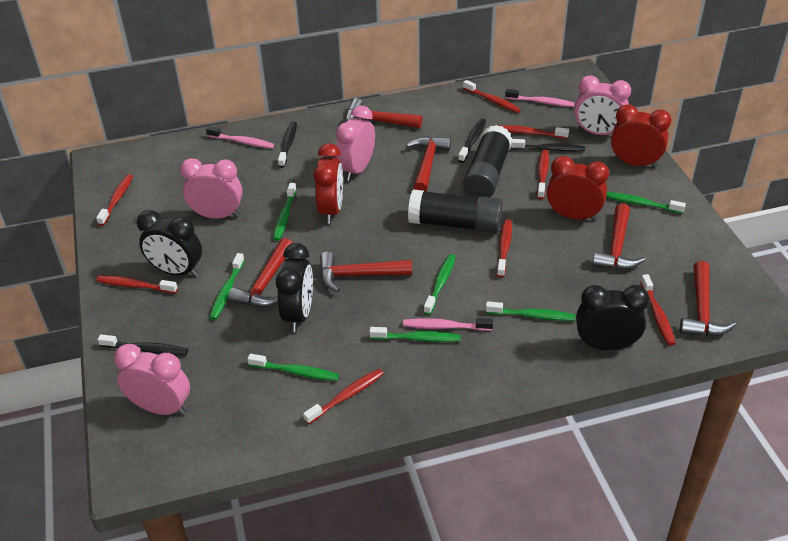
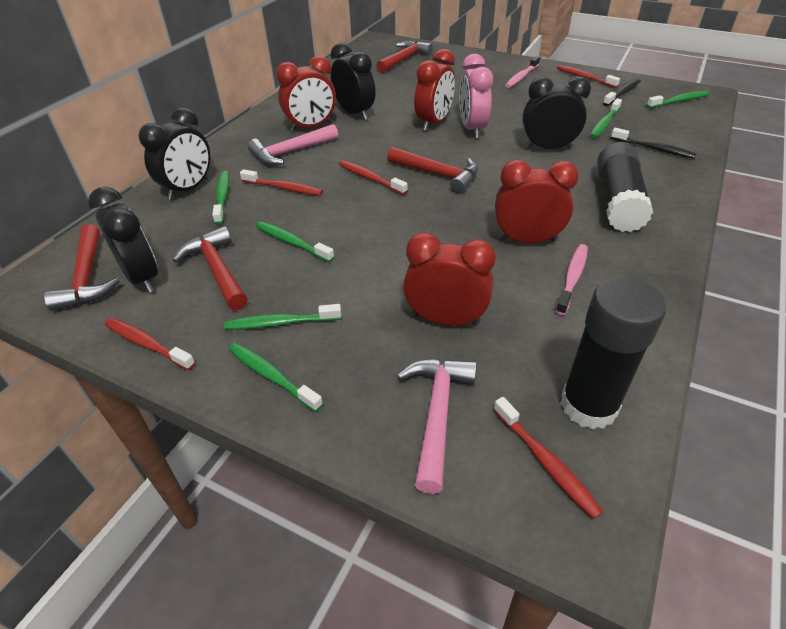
black clock: [137,210,202,277] [276,243,313,332] [576,285,649,350] = 3 -> [88,187,158,293] [139,107,210,200] [331,42,375,120] [522,76,591,149] = 4
black toothbrush: [98,334,188,355] [278,122,297,168] [458,119,486,163] [511,139,585,151] = 4 -> [603,79,641,106] [611,128,696,159] = 2
green toothbrush: [209,253,245,320] [247,354,339,381] [273,183,297,241] [370,327,461,342] [424,254,456,315] [486,301,575,321] [606,192,686,214] = 7 -> [212,171,229,225] [224,304,341,330] [228,343,323,412] [256,221,334,262] [590,98,622,138] [647,91,709,108] = 6
pink clock: [114,344,190,415] [180,158,243,219] [336,106,375,181] [574,76,631,135] = 4 -> [459,54,493,139] = 1
pink hammer: none = 0 -> [248,124,338,165] [397,358,477,494] = 2
pink toothbrush: [206,127,274,148] [403,318,493,331] [505,89,575,107] = 3 -> [505,56,540,88] [555,244,588,315] = 2
red clock: [313,143,343,224] [547,156,609,221] [611,105,672,168] = 3 -> [276,56,336,132] [403,232,496,326] [414,49,455,131] [495,159,579,243] = 4
red hammer: [228,238,292,307] [320,252,412,292] [345,98,422,128] [406,136,451,192] [592,203,645,270] [679,261,736,336] = 6 -> [44,224,119,311] [172,226,248,310] [376,41,433,73] [387,147,478,193] = 4
red toothbrush: [96,174,133,226] [96,276,178,293] [303,369,384,424] [463,80,521,113] [497,125,569,139] [497,219,512,278] [537,149,549,199] [640,274,676,346] = 8 -> [105,318,195,370] [240,169,323,196] [339,160,408,195] [493,397,603,519] [557,65,620,88] = 5

